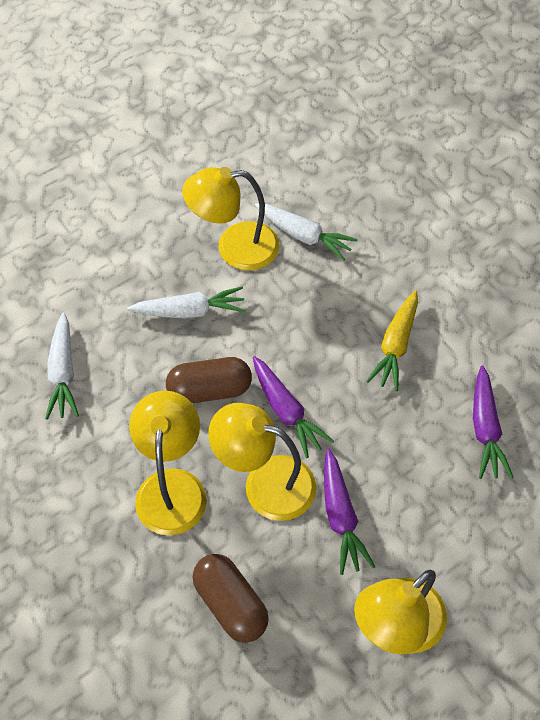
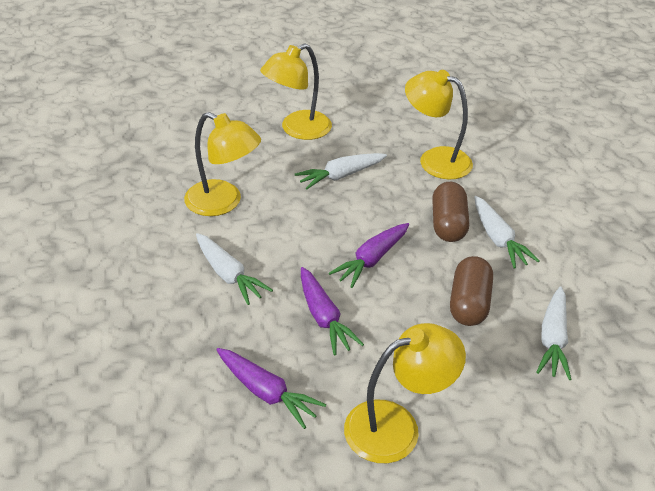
white carrot: [45,313,79,420] [127,287,246,319] [255,203,358,261] = 3 -> [196,233,273,305] [295,153,387,189] [474,196,540,268] [536,286,572,380] = 4
yellow carrot: [367,290,418,391] = 1 -> none = 0

